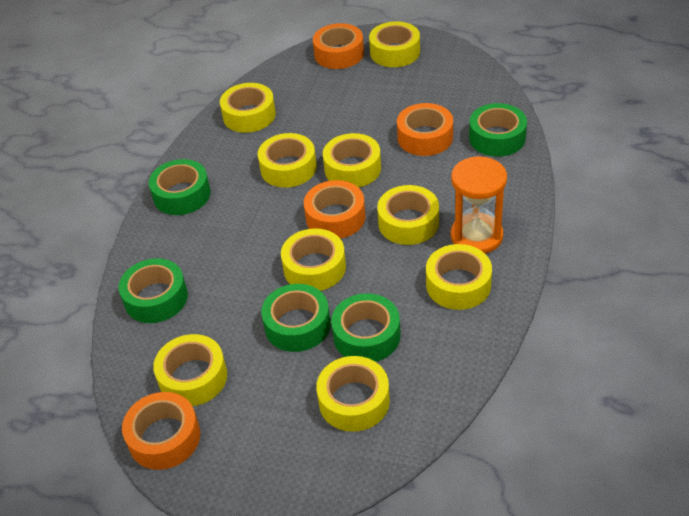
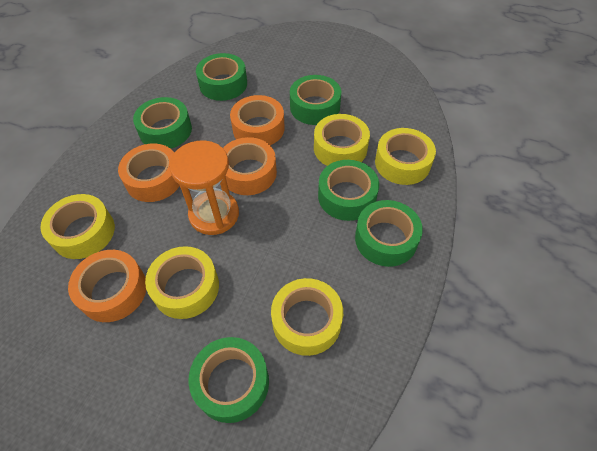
green tape: [118,258,188,323] [149,159,211,215] [261,284,331,352] [331,293,401,362] [469,103,527,157] = 5 -> [133,97,192,149] [188,337,269,423] [196,53,247,101] [290,75,341,125] [318,160,379,221] [355,200,423,267] = 6
yellow tape: [153,334,227,406] [220,83,276,133] [258,133,317,188] [281,228,346,291] [316,356,390,432] [323,133,381,187] [369,21,420,67] [377,185,439,245] [426,244,492,310] = 9 -> [40,194,115,259] [145,246,219,319] [271,278,343,356] [314,114,370,166] [375,128,436,185] = 5

